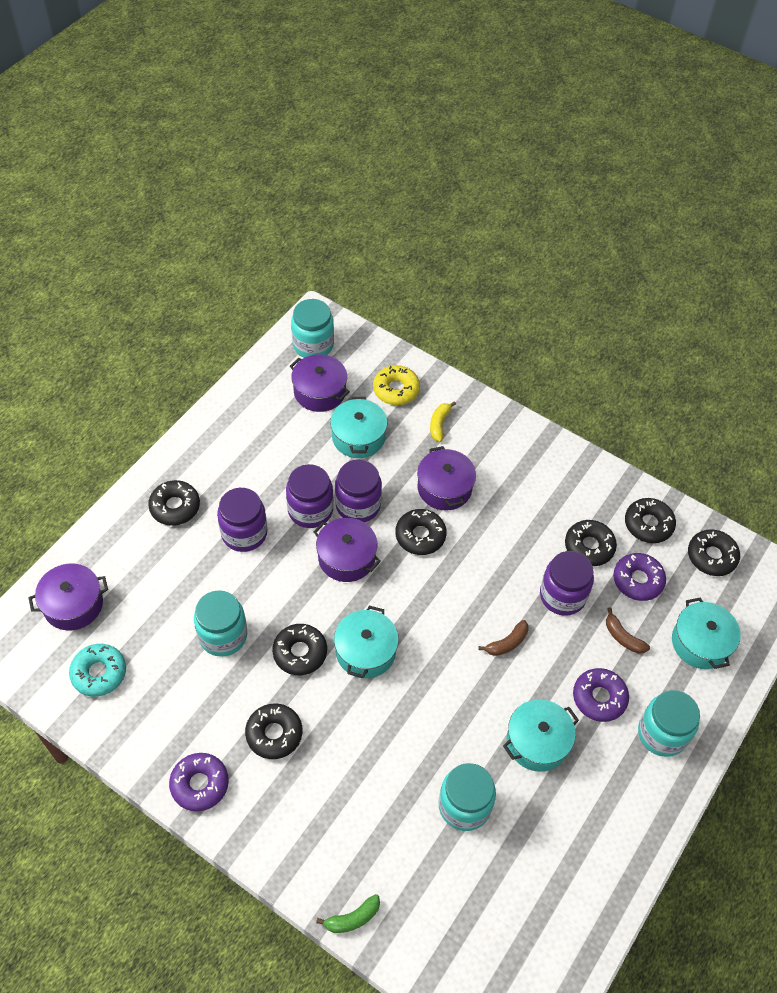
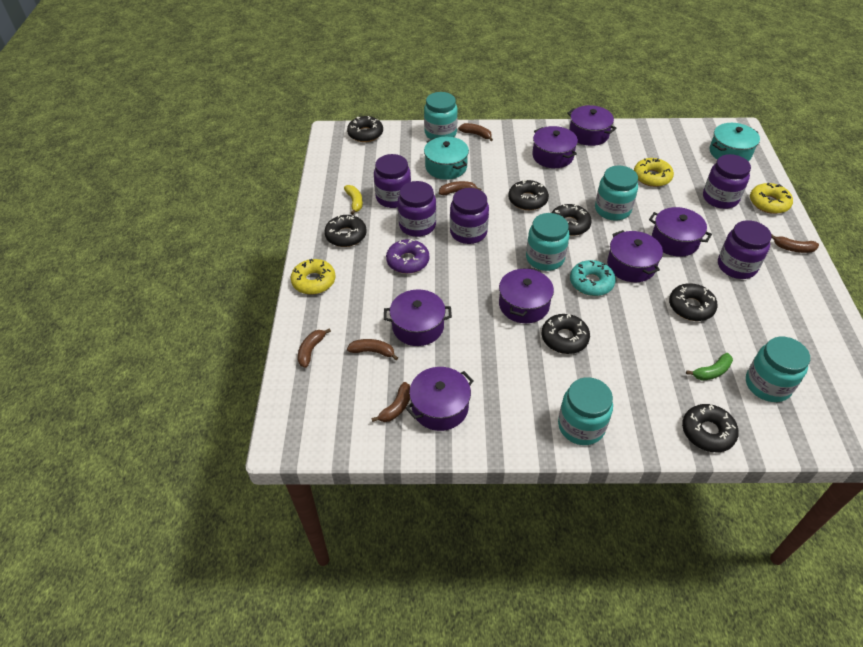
brown banana: [478,620,528,656] [606,608,650,654] = 2 -> [298,328,331,368] [347,339,398,360] [371,382,410,422] [439,181,481,195] [458,123,493,141] [772,235,819,253] = 6
purple donut: [169,753,229,811] [573,668,629,722] [613,553,666,601] = 3 -> [386,239,429,274] = 1
purple jar: [217,488,267,552] [286,464,334,528] [335,460,382,522] [540,551,594,616] = 4 -> [374,154,411,208] [398,181,436,237] [450,188,489,244] [703,154,751,209] [718,220,772,279] = 5
purple pot: [28,564,108,630] [290,354,350,412] [313,518,381,582] [417,446,476,511] = 4 -> [384,289,452,346] [406,367,474,431] [499,267,554,323] [532,126,578,168] [567,105,617,146] [607,230,663,282] [649,207,712,257] = 7
turquoise jar: [194,590,247,657] [291,299,334,358] [439,763,496,831] [638,690,700,757] = 4 -> [424,92,458,139] [526,213,569,271] [558,377,613,445] [595,166,638,221] [746,337,810,402] = 5
turquoise pot: [330,397,388,458] [334,606,399,678] [503,699,579,772] [672,597,741,669] = 4 -> [424,137,469,180] [710,123,760,161] = 2
yellow donut: [373,365,420,405] = 1 -> [291,258,336,295] [634,158,674,187] [750,183,793,214] = 3

